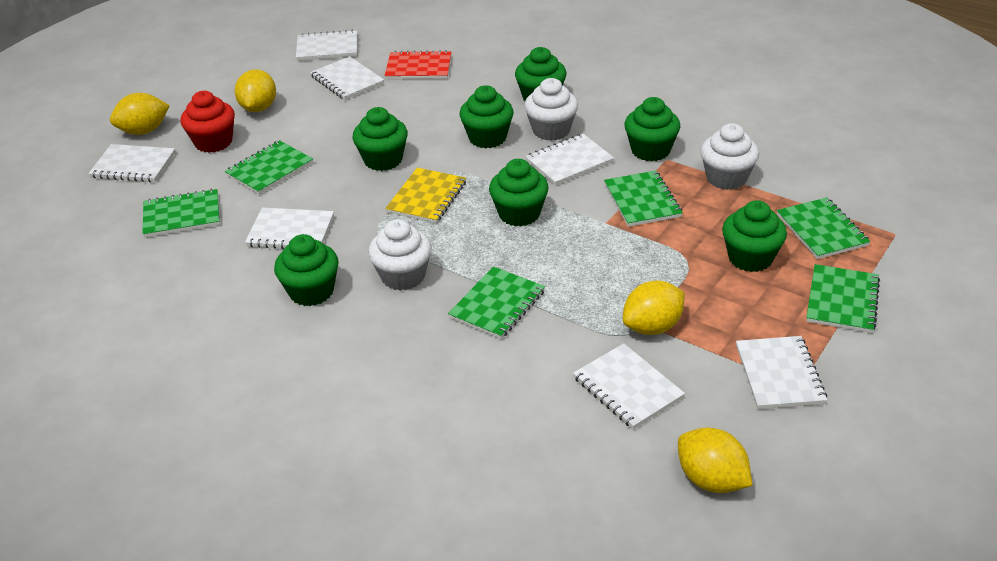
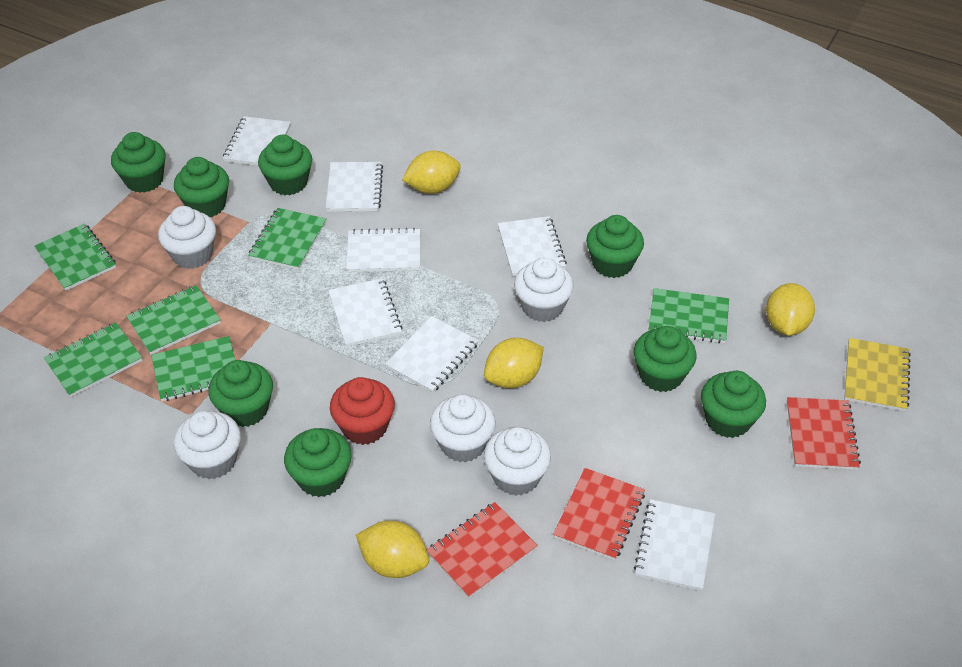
green cupcake: [274,234,339,306] [352,107,408,171] [460,85,513,148] [489,159,549,227] [515,47,567,101] [624,97,680,162] [722,200,787,272] = 7 -> [111,132,166,193] [174,157,229,217] [209,360,273,427] [258,135,312,195] [284,428,352,497] [586,215,644,278] [634,326,696,392] [701,371,766,438] = 8
red notebook: [385,50,451,79] = 1 -> [427,502,538,598] [553,468,645,560] [787,397,861,470] = 3
white cupcake: [368,219,432,291] [524,78,578,141] [701,123,759,190] = 3 -> [158,206,216,269] [174,411,241,479] [430,394,496,462] [484,427,551,496] [514,258,574,322] = 5

